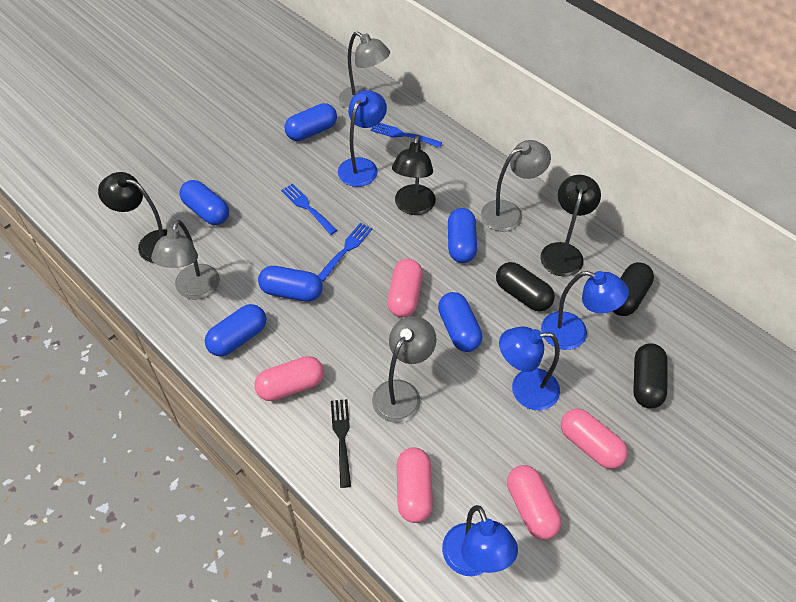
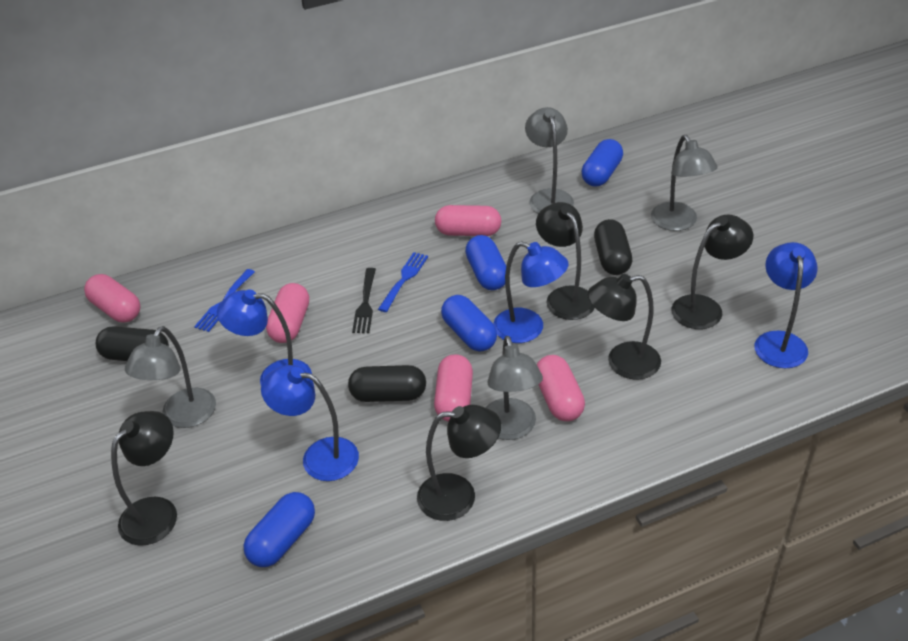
black lamp: [98,172,167,263] [392,135,436,215] [540,175,601,277] = 3 -> [111,411,177,546] [417,405,501,521] [536,202,595,320] [588,274,661,380] [671,214,753,329] = 5
blue capsule: [179,180,229,225] [205,304,266,356] [258,266,323,302] [285,103,337,141] [438,292,482,352] [448,208,477,263] = 6 -> [243,492,315,567] [441,295,497,351] [465,235,506,290] [581,139,623,187] = 4
blue fork: [281,183,337,235] [318,223,372,281] [371,123,443,148] = 3 -> [194,269,255,332] [378,252,428,312] = 2

